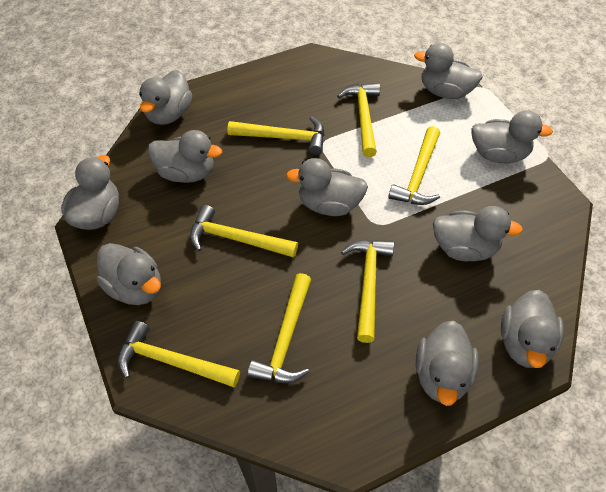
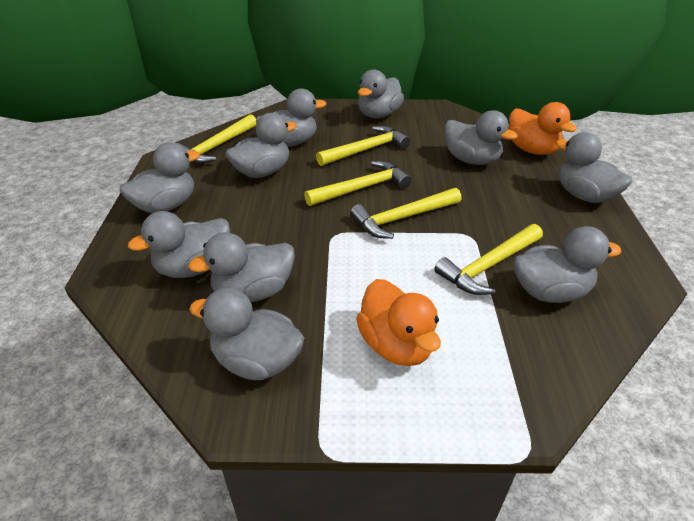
orange duck: none = 0 -> [356,279,441,366] [509,102,577,155] = 2
yellow hammer: [118,321,240,388] [190,205,298,258] [227,116,324,155] [248,273,311,383] [337,83,380,157] [341,240,394,343] [388,126,440,205] = 7 -> [177,114,256,164] [304,161,412,206] [316,126,410,166] [350,188,462,239] [434,224,543,295] = 5

